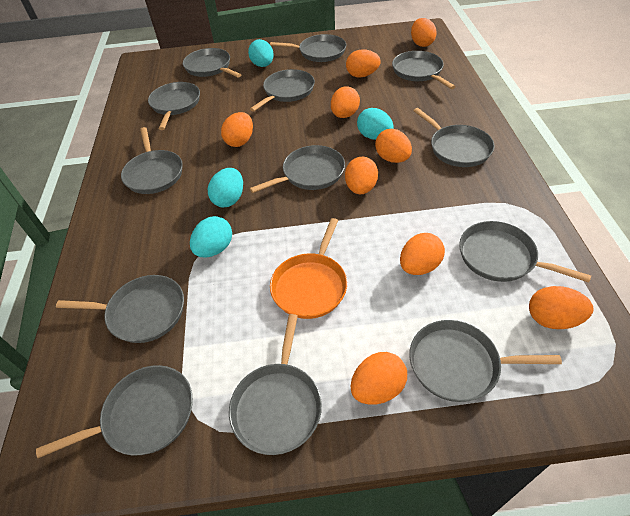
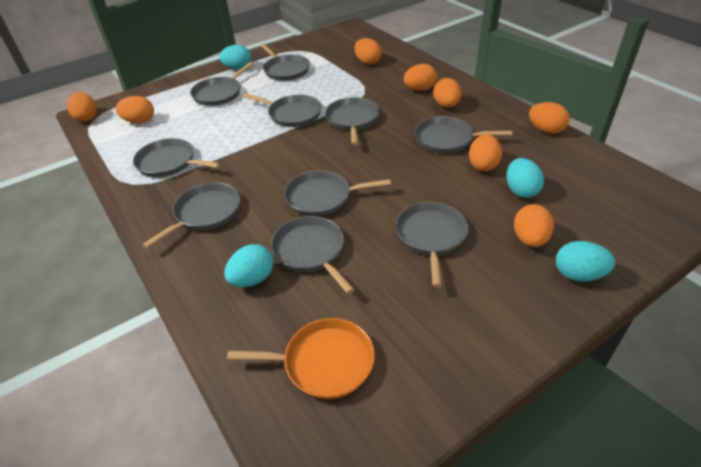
grey pan: [36,365,193,458] [56,275,184,343] [121,127,183,194] [148,82,200,130] [183,48,241,78] [229,314,322,455] [250,69,315,112] [250,145,345,193] [270,34,346,62] [392,51,456,89] [409,320,562,402] [414,108,495,167] [459,221,591,283] = 13 -> [133,138,220,177] [143,182,240,249] [190,62,253,106] [243,93,322,127] [260,44,310,81] [271,216,355,294] [284,170,391,216] [325,97,379,145] [395,202,468,287] [414,116,512,153] = 10
orange egg: [221,112,253,147] [331,86,360,118] [345,157,378,194] [346,49,381,78] [350,352,407,405] [375,129,412,163] [400,233,445,275] [411,18,437,47] [529,286,593,329] = 9 -> [67,92,97,122] [115,96,154,123] [354,38,382,65] [403,64,437,91] [433,78,462,108] [469,134,502,171] [514,204,554,247] [529,102,570,134] = 8

